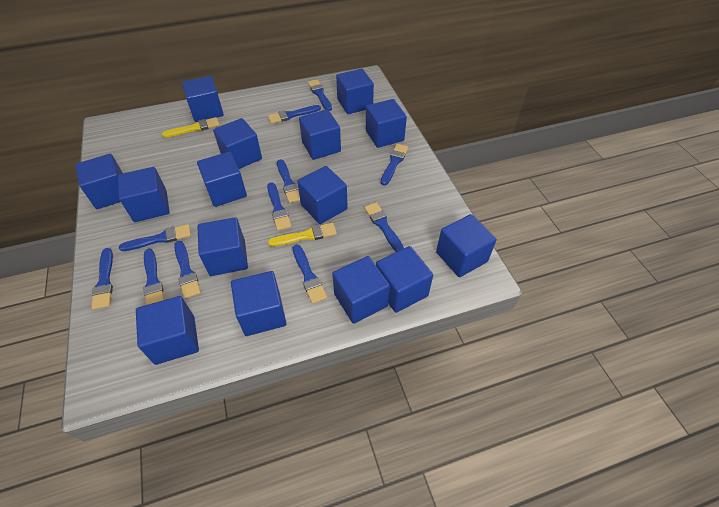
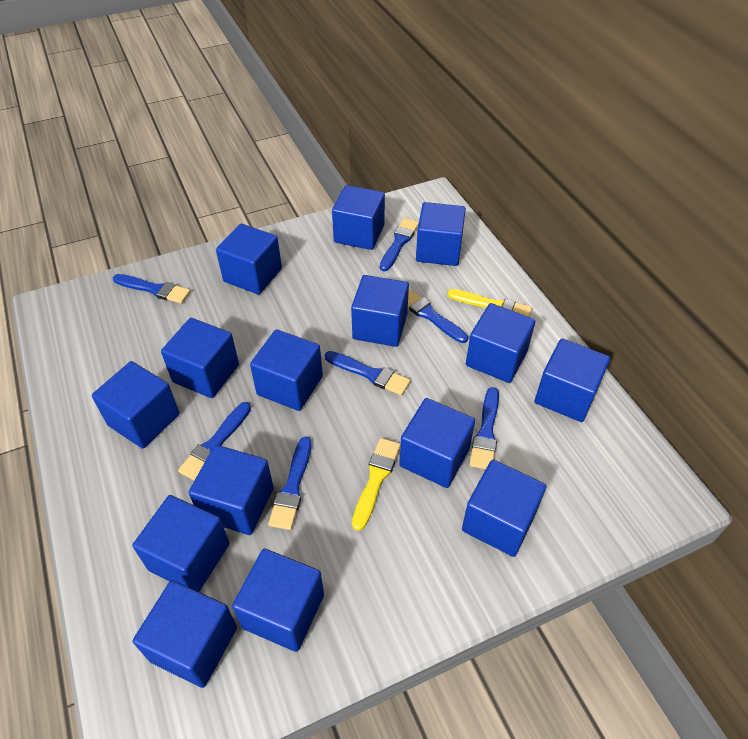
blue brush: [91,248,113,310] [119,224,191,251] [143,248,164,305] [174,241,201,299] [267,182,292,231] [268,105,321,124] [277,159,300,203] [293,245,327,304] [308,79,332,111] [364,202,404,252] [381,144,409,185] = 11 -> [113,274,191,304] [178,402,251,481] [268,437,312,530] [325,351,411,395] [380,218,419,271] [408,290,468,343] [469,387,499,470] = 7

